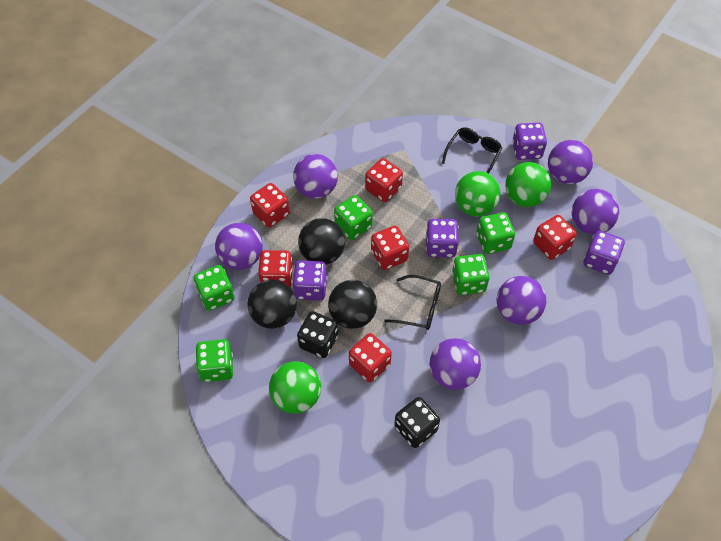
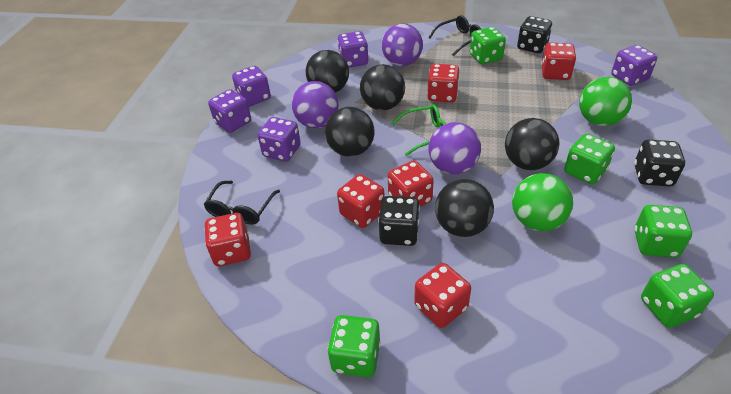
black ball: [247,280,297,329] [298,218,345,265] [328,280,377,329] = 3 -> [306,50,349,93] [325,107,374,157] [360,64,405,111] [435,179,494,237] [505,118,559,170] = 5
black dice: [297,311,338,358] [394,397,440,448] = 2 -> [378,196,420,246] [517,16,552,53] [634,140,685,186] = 3
green ball: [269,361,321,414] [455,171,500,216] [505,162,551,207] = 3 -> [512,173,573,231] [579,77,632,126] = 2
green glasses: none = 0 -> [392,104,446,156] = 1
purple ball: [215,223,263,270] [293,154,338,199] [430,338,481,390] [497,276,546,325] [548,140,593,184] [572,189,619,235] = 6 -> [292,81,339,128] [382,23,423,66] [429,122,481,174] = 3
purple dice: [292,260,327,301] [426,219,459,258] [512,123,547,160] [584,230,625,275] = 4 -> [208,89,251,133] [232,66,271,107] [257,117,301,162] [338,31,368,68] [611,45,657,86] = 5

